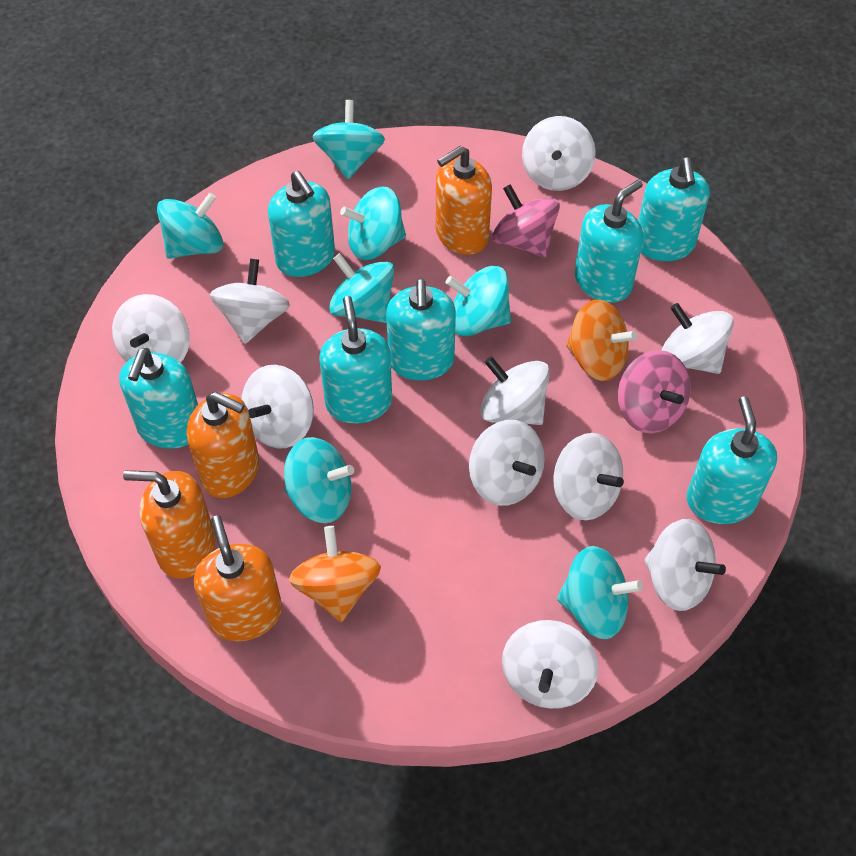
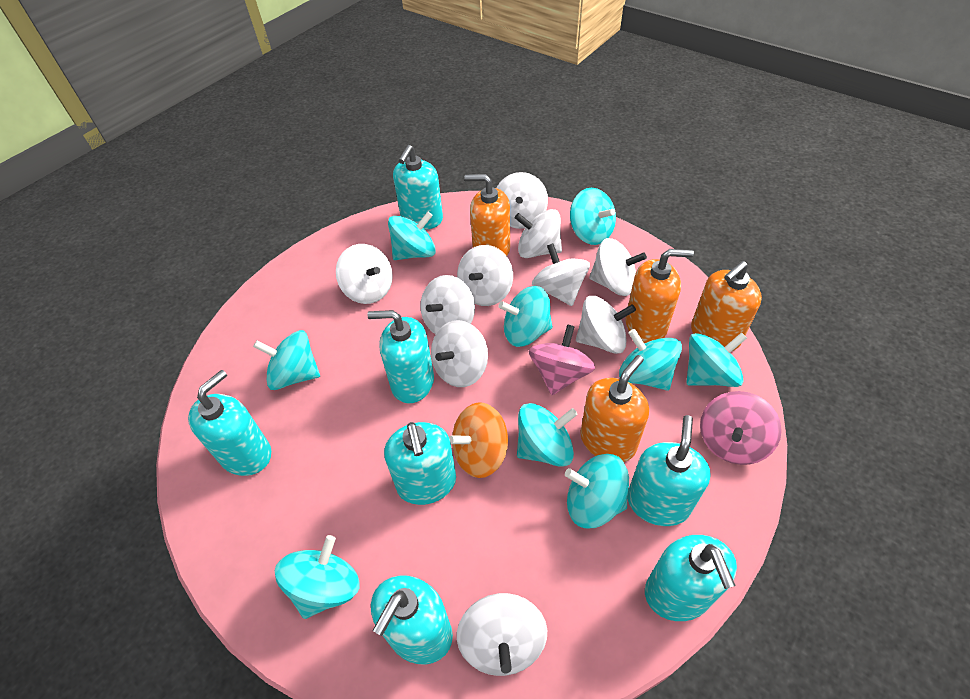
orange spinning top: [289,526,381,622] [566,300,637,381] = 2 -> [449,402,508,478] = 1
turquoise spinning top: [157,193,223,259] [284,437,354,523] [313,100,385,179] [329,253,394,323] [340,186,406,260] [445,266,511,336] [557,546,643,639] = 7 -> [253,330,320,390] [275,535,360,619] [388,212,436,260] [499,286,552,347] [517,403,578,467] [565,454,629,528] [570,188,616,245] [619,329,682,391] [686,332,747,387] = 9

